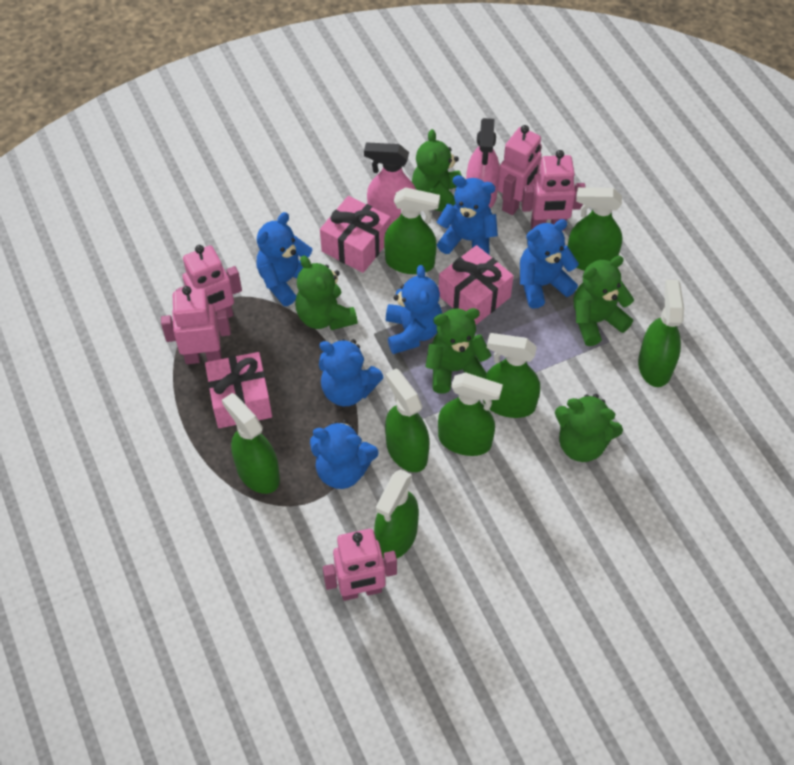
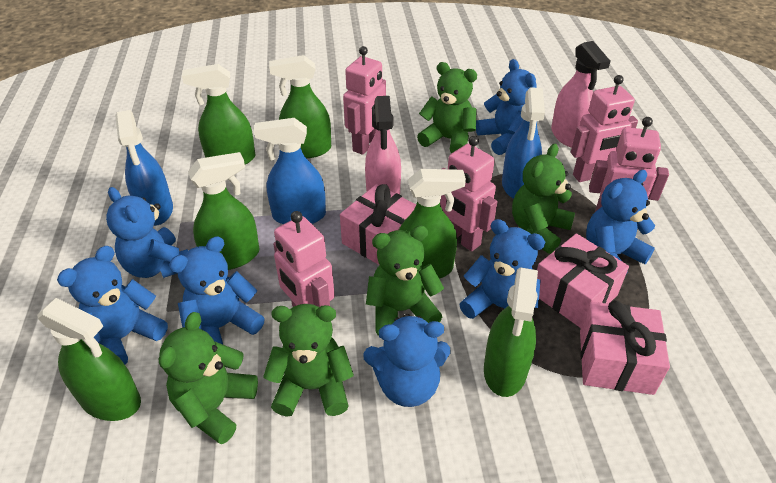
blue spray bottle: none = 0 -> [115,110,173,226] [254,118,326,224] [502,87,545,199] = 3
blue teddy bear: [257,212,312,306] [310,419,379,489] [319,339,384,406] [386,265,442,354] [437,175,498,255] [520,219,579,309] = 6 -> [57,246,168,365] [106,187,188,278] [169,236,265,344] [363,314,451,407] [460,219,545,319] [476,59,536,155] [586,170,655,274] = 7
green spray bottle: [222,393,280,494] [374,469,419,559] [384,187,440,274] [385,369,429,472] [438,372,503,456] [483,333,540,418] [568,187,623,271] [638,280,684,387] = 8 -> [37,298,141,421] [182,64,255,165] [188,152,259,270] [269,55,331,158] [399,169,466,279] [484,267,538,397] = 6

